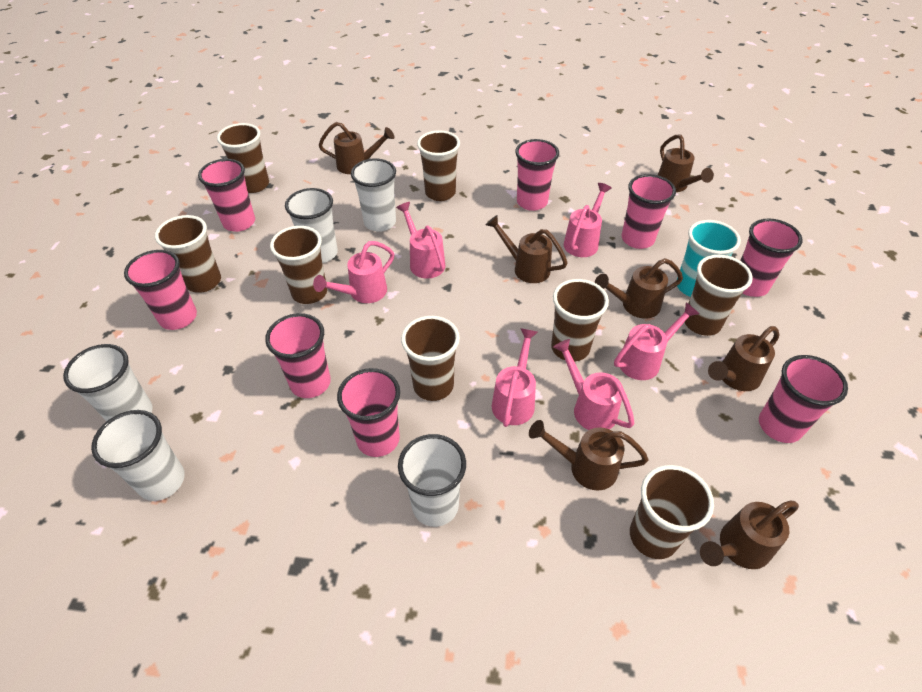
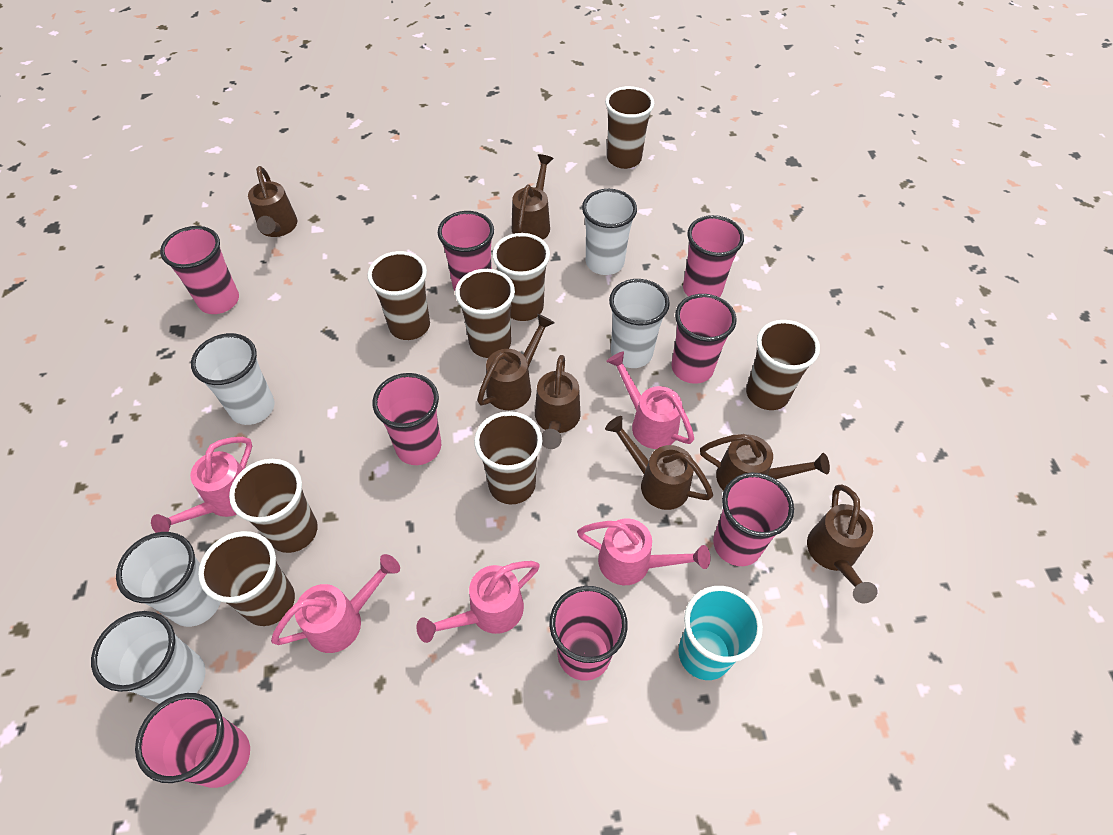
pink watering can: [313,241,394,303] [396,202,445,279] [492,328,538,427] [553,339,634,430] [564,183,612,257] [614,302,699,380] = 6 -> [151,437,252,533] [271,554,400,653] [416,561,540,643] [577,518,711,585] [606,351,694,449] = 5

